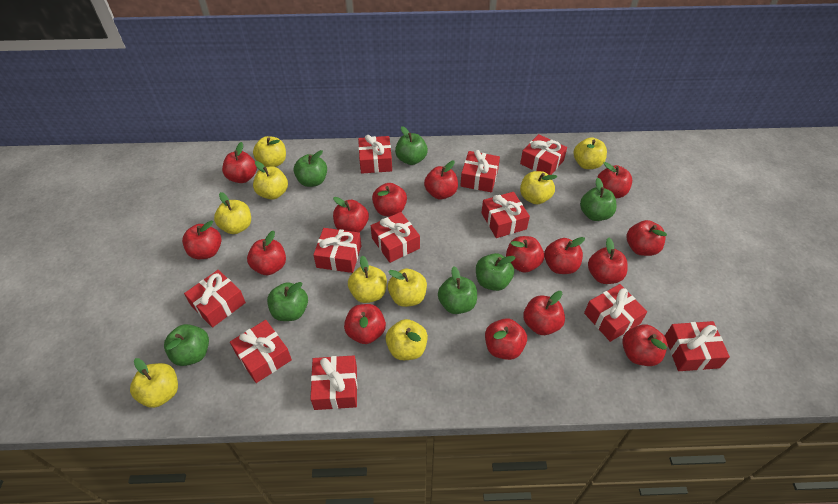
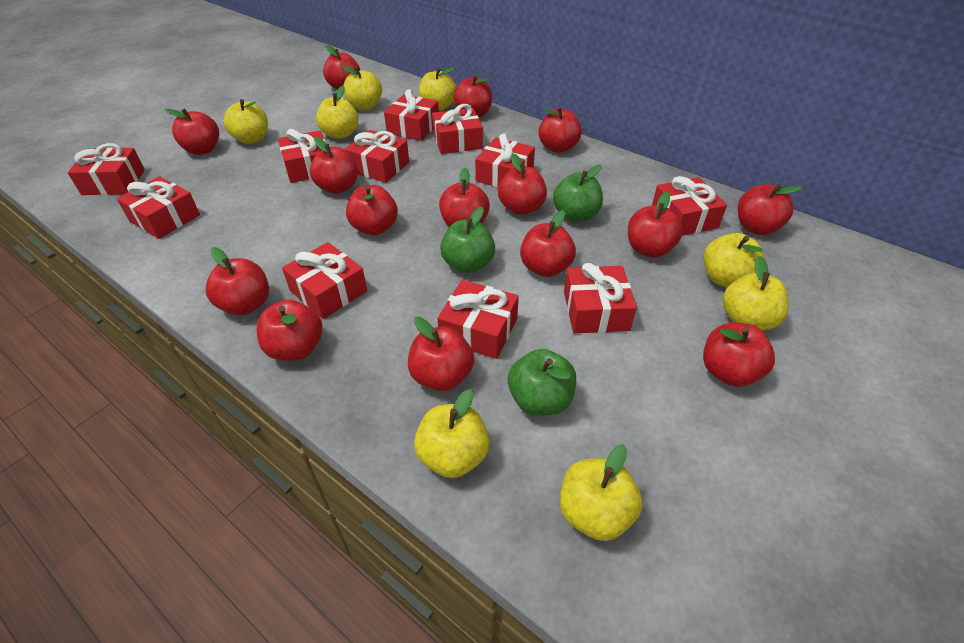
green apple: [164,324,209,366] [267,282,308,321] [294,150,327,187] [395,126,428,165] [438,266,477,314] [476,253,516,291] [580,178,616,221] = 7 -> [440,207,495,273] [508,349,576,416] [553,165,603,222] = 3
yellow apple: [130,358,178,408] [214,192,251,234] [253,136,286,167] [253,161,288,200] [348,256,387,303] [386,319,428,360] [388,269,427,307] [520,171,557,204] [574,137,607,169] = 9 -> [224,99,268,144] [316,86,358,139] [341,65,382,110] [414,389,490,478] [419,67,457,111] [560,444,643,541] [703,233,764,287] [723,256,789,331] = 8

